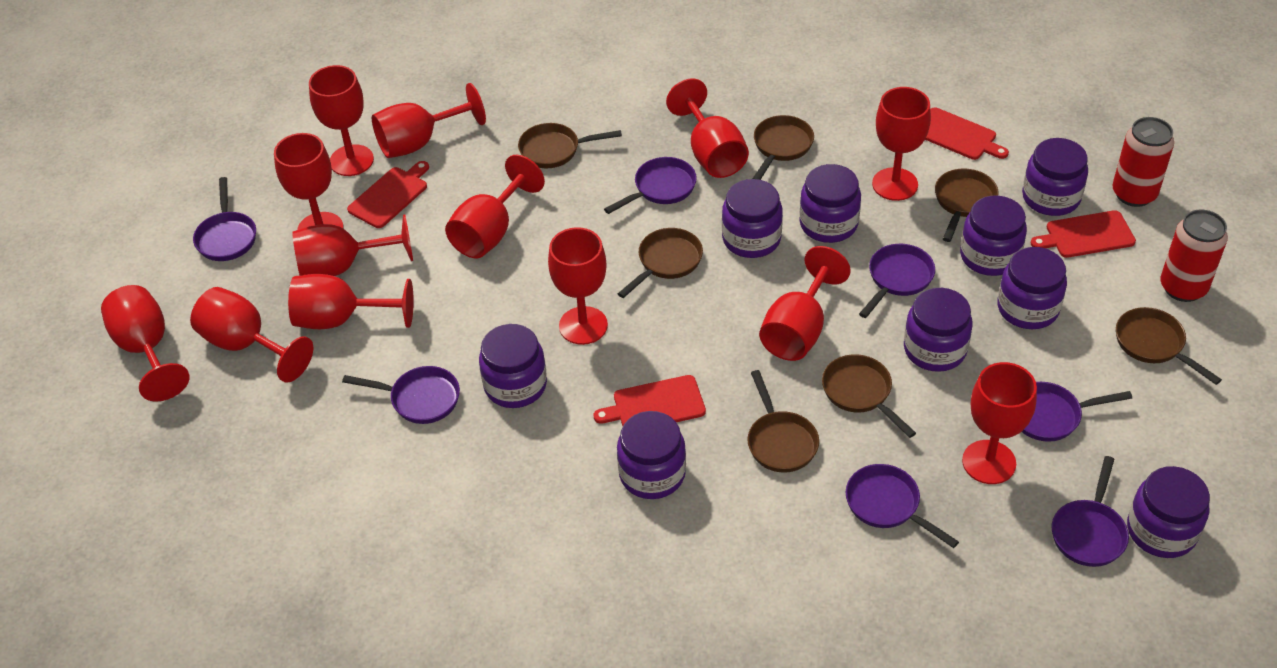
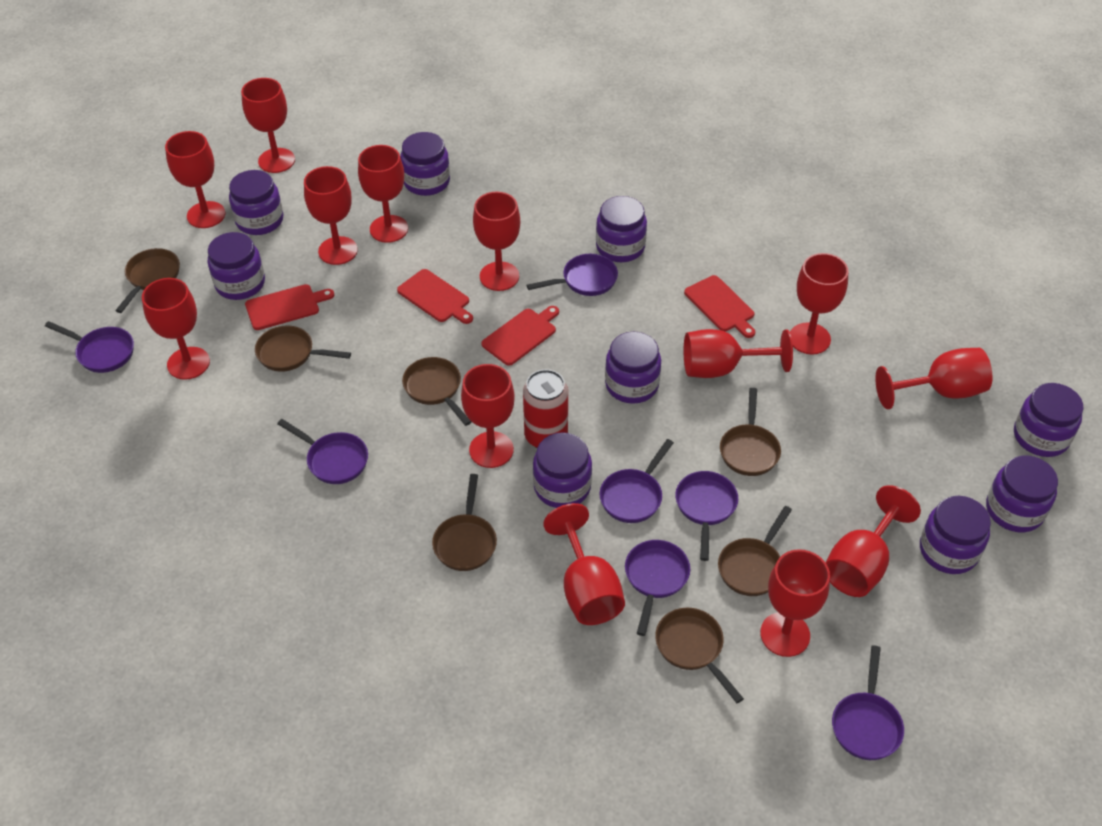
red can: [1112,117,1174,207] [1160,210,1228,302] = 2 -> [523,369,568,448] = 1

